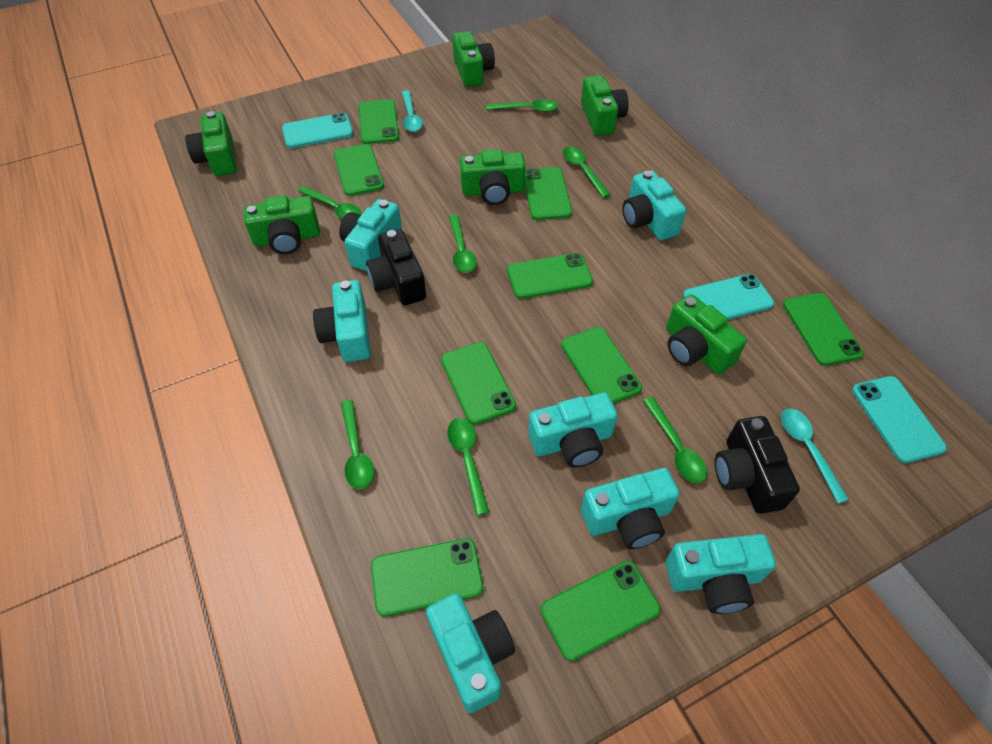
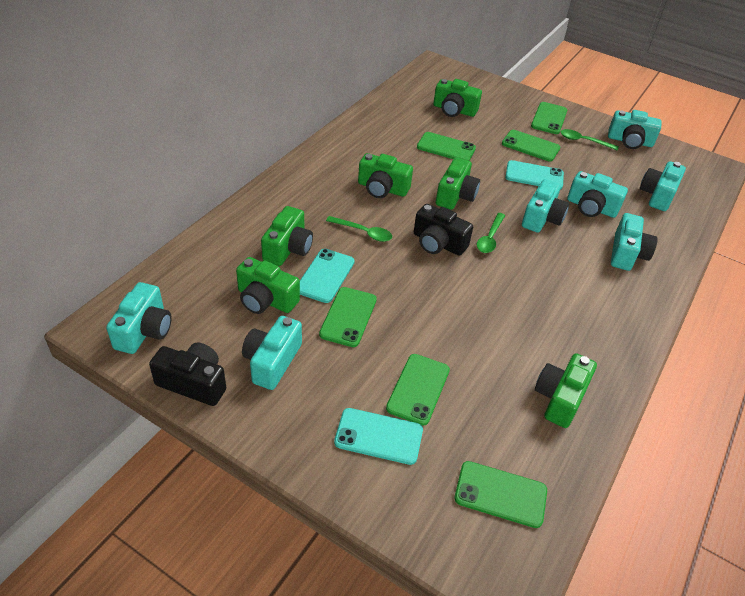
green phone: [334,144,384,196] [359,99,399,144] [371,538,483,616] [441,342,516,425] [507,253,593,299] [525,167,572,220] [541,561,660,661] [561,327,642,404] [783,293,864,366] = 9 -> [319,287,377,347] [386,354,450,425] [417,132,476,161] [454,461,547,528] [502,130,560,161] [531,102,567,134] = 6
green spoon: [298,186,362,219] [341,400,374,489] [447,418,489,516] [449,215,477,273] [486,99,558,112] [563,147,611,198] [643,397,707,483] = 7 -> [326,216,392,242] [477,213,505,253] [560,129,619,151] = 3
turquoise spoon: [402,90,423,132] [781,409,849,504] = 2 -> none = 0

